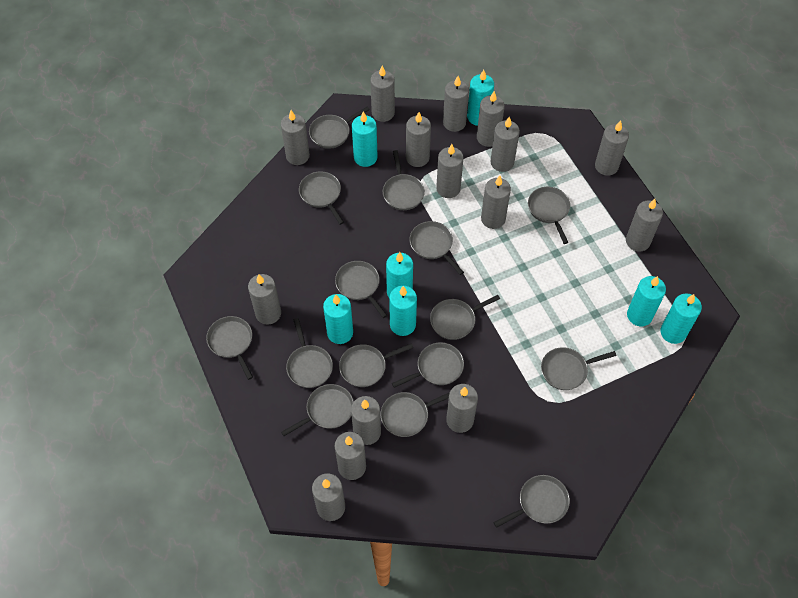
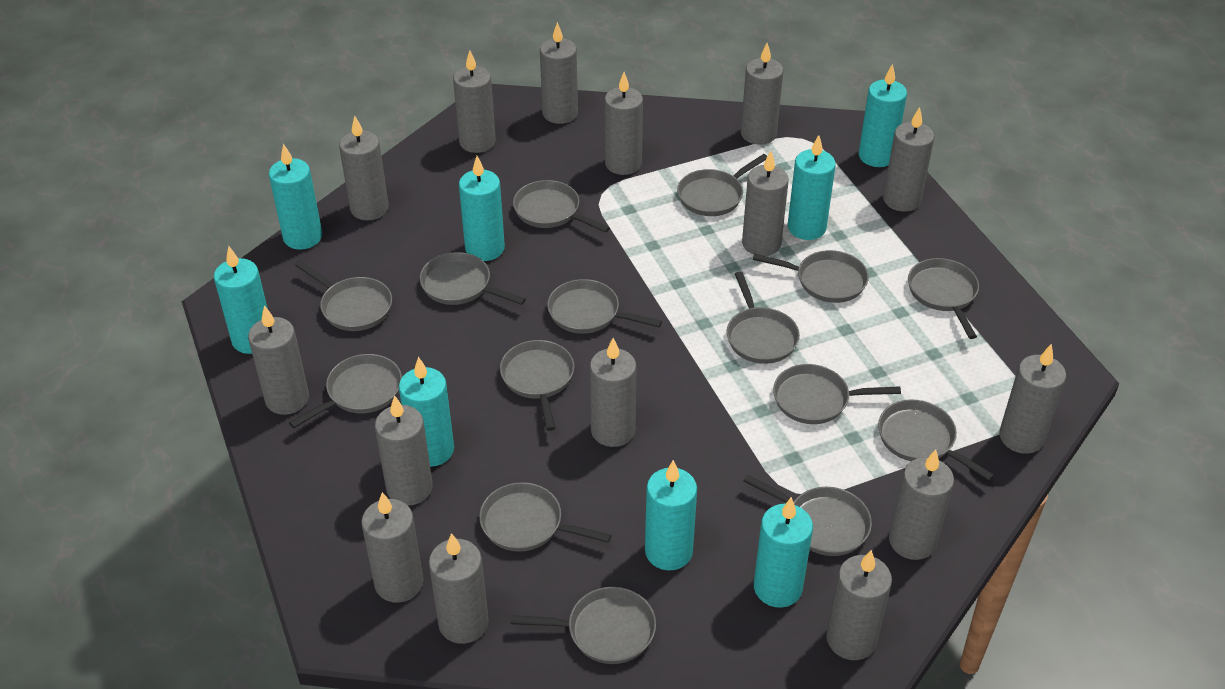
turquoise candle: [323,294,353,344] [352,111,378,167] [386,252,413,297] [389,286,417,336] [467,70,494,126] [627,276,666,326] [661,294,702,344] = 7 -> [214,246,268,354] [269,144,322,250] [399,357,454,467] [459,156,505,261] [645,460,697,570] [754,497,813,608] [788,135,836,240] [859,64,907,167] = 8

